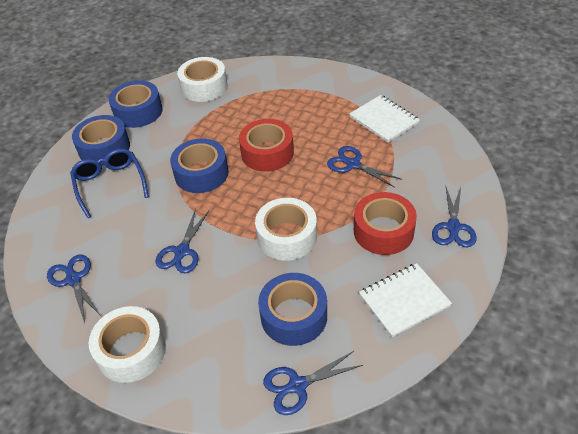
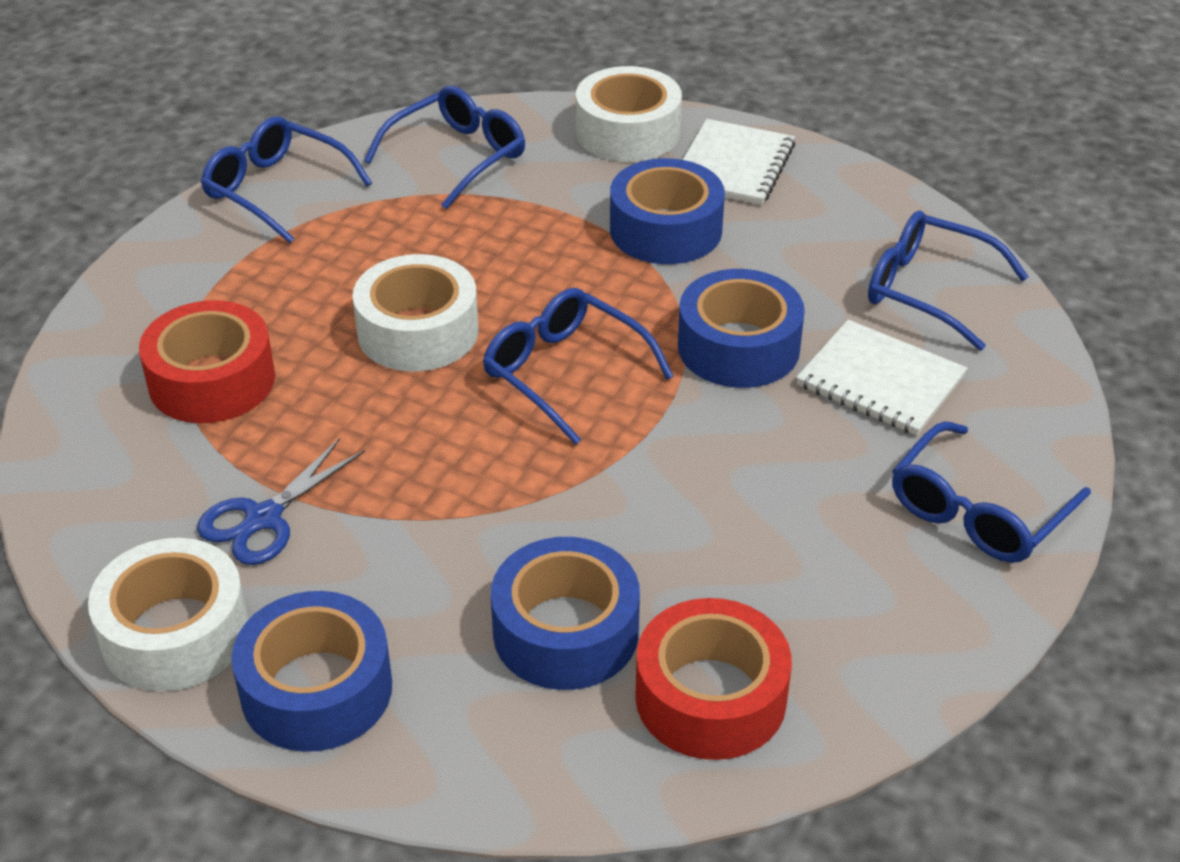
blue glasses: [70,149,149,218] = 1 -> [201,116,372,243] [364,86,525,209] [483,288,673,445] [868,211,1029,351] [892,421,1091,563] = 5
blue scissors: [47,254,101,323] [155,208,209,273] [263,351,363,415] [327,146,402,188] [432,187,477,247] = 5 -> [197,438,365,565] = 1

